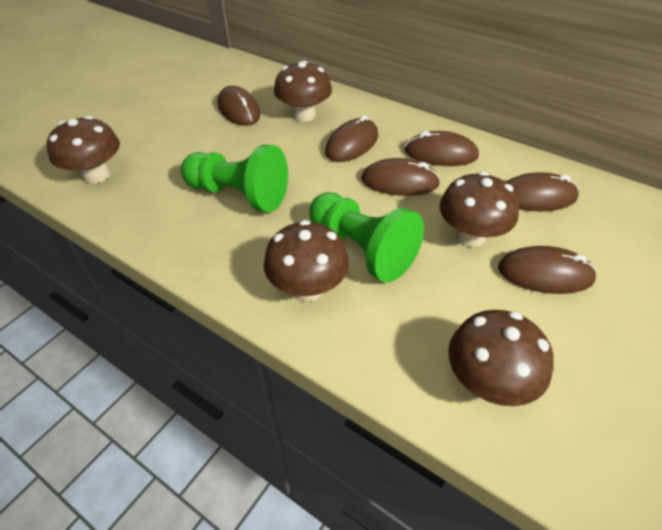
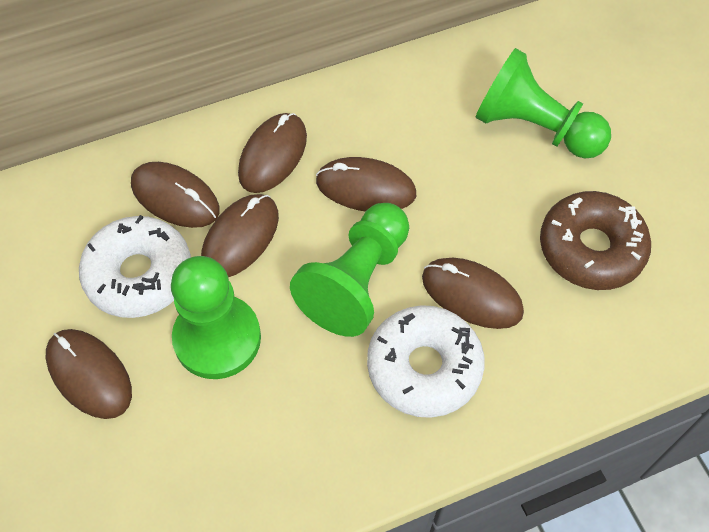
brown donut: none = 0 -> [540,191,651,290] = 1
brown mushroom: [46,116,120,184] [264,220,349,301] [274,61,332,122] [439,172,519,247] [448,310,554,406] = 5 -> none = 0
green pawn: [181,144,288,212] [309,192,424,282] = 2 -> [171,256,261,379] [290,203,409,337] [475,48,611,159] = 3
white donut: none = 0 -> [79,215,191,318] [367,305,485,418] = 2

